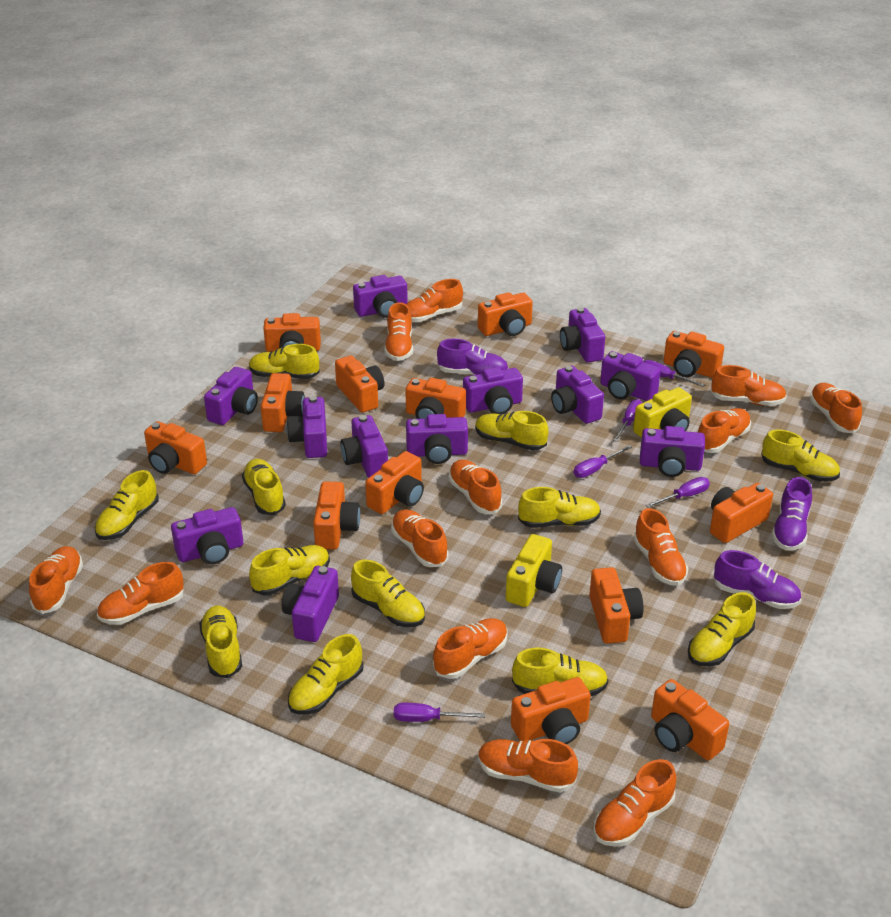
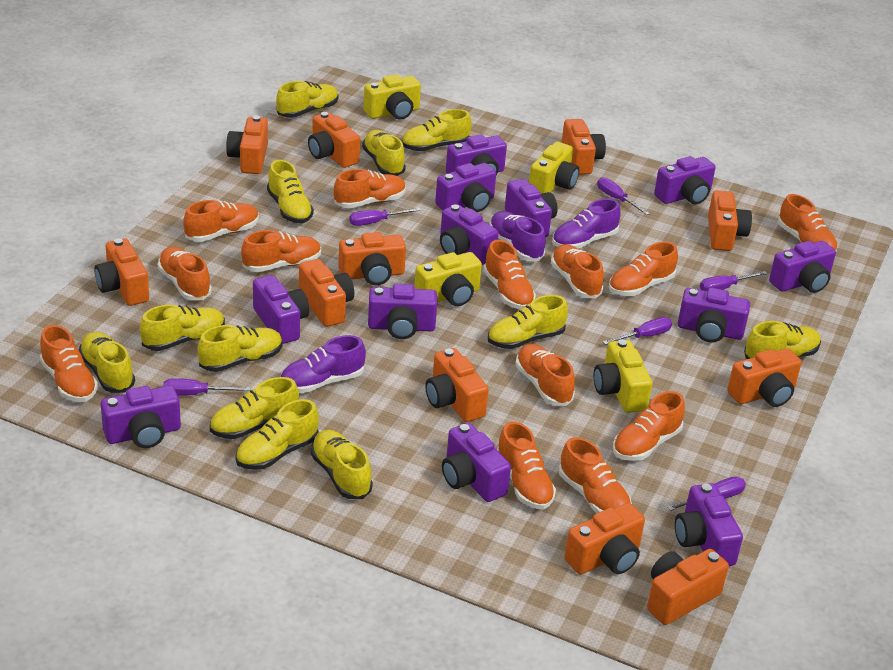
orange camera: [144,421,207,474] [261,373,305,432] [263,313,321,352] [313,481,360,550] [335,356,384,413] [365,451,424,514] [405,378,466,419] [478,292,533,336] [511,677,591,744] [589,567,643,644] [651,679,729,761] [664,331,724,378] [710,483,773,543] = 13 -> [94,238,149,306] [226,115,268,174] [299,259,354,327] [308,112,360,168] [338,232,406,285] [425,348,489,422] [561,119,606,175] [564,503,645,574] [647,549,729,625] [708,190,752,251] [727,348,802,407] = 11
purple screwdriver: [394,703,485,722] [574,445,632,478] [613,399,643,442] [643,360,705,387] [646,477,710,508] = 5 -> [163,378,251,396] [350,208,421,226] [597,177,650,215] [603,317,672,345] [667,477,746,511] [700,271,768,291] = 6
yellow camera: [506,534,562,607] [633,387,692,438] = 2 -> [364,74,421,120] [414,252,482,306] [529,142,579,194] [594,339,652,413] = 4

